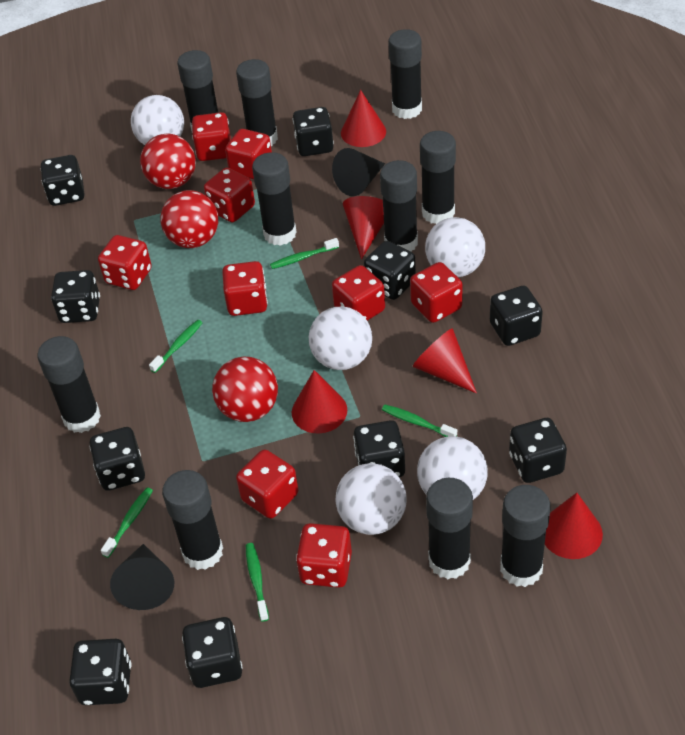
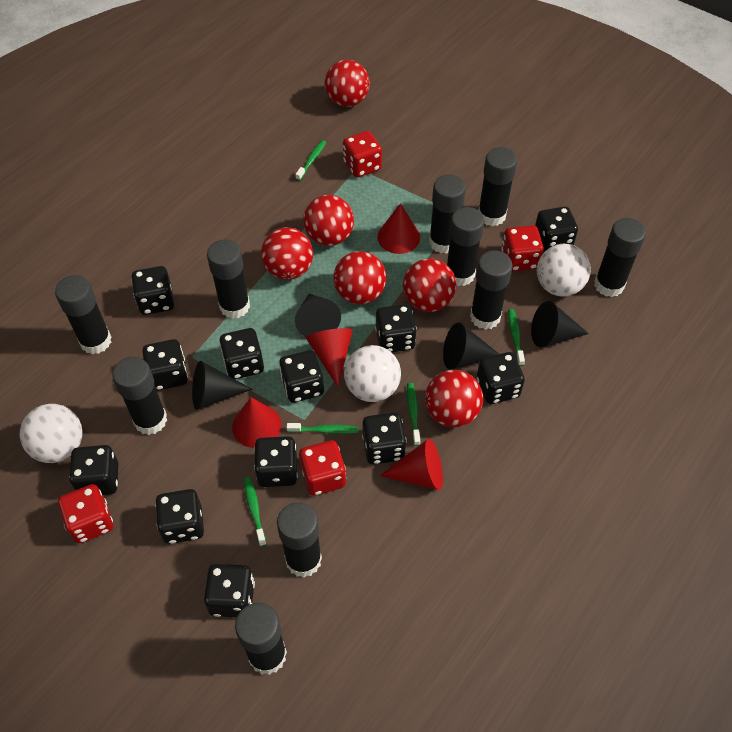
black cone: [110,544,174,610] [332,148,385,196] = 2 -> [192,361,252,410] [295,294,341,337] [443,322,499,370] [531,301,589,347] = 4
black dice: [41,155,84,206] [51,270,100,323] [69,639,131,705] [89,427,145,491] [182,617,242,688] [293,107,334,156] [353,420,405,477] [364,241,416,300] [490,286,543,346] [509,418,567,483] = 10 -> [69,445,118,495] [131,266,174,315] [142,339,188,391] [155,489,204,544] [204,564,255,617] [219,328,264,379] [254,436,298,487] [279,350,324,403] [362,412,407,464] [375,304,417,352] [477,352,525,404] [535,207,578,253] = 12
red ball: [140,133,196,189] [160,190,218,248] [212,357,278,422] = 3 -> [261,227,313,280] [303,195,354,246] [325,60,370,107] [333,251,387,304] [403,258,456,312] [425,370,483,428] = 6
red cone: [292,370,347,433] [341,90,386,147] [343,196,384,259] [413,328,477,393] [545,493,603,559] = 5 -> [232,397,282,448] [306,328,353,387] [377,203,420,254] [380,439,443,490] = 4
red dice: [98,235,152,290] [192,112,231,161] [204,168,255,222] [222,261,268,316] [225,129,272,180] [236,450,298,519] [296,523,352,588] [332,265,385,321] [410,262,463,323] = 9 -> [58,484,113,543] [299,440,346,496] [343,131,382,178] [501,225,544,271] = 4
white ball: [131,95,184,145] [309,307,372,370] [335,463,407,535] [417,436,488,500] [425,217,485,277] = 5 -> [20,404,82,463] [344,345,401,402] [537,243,591,297] = 3

